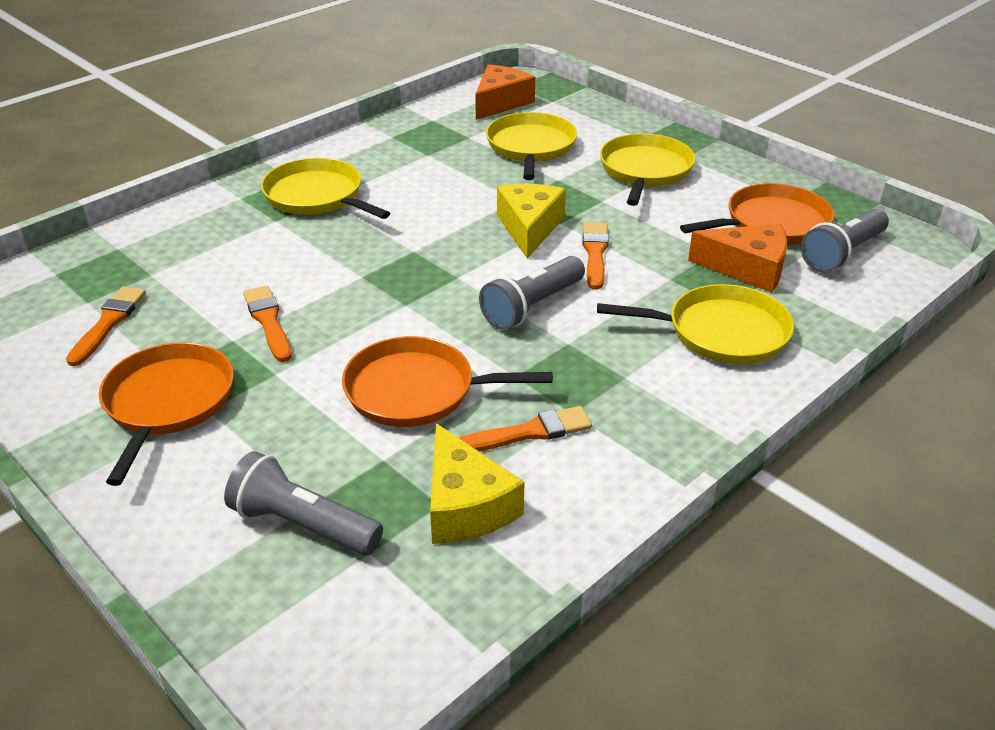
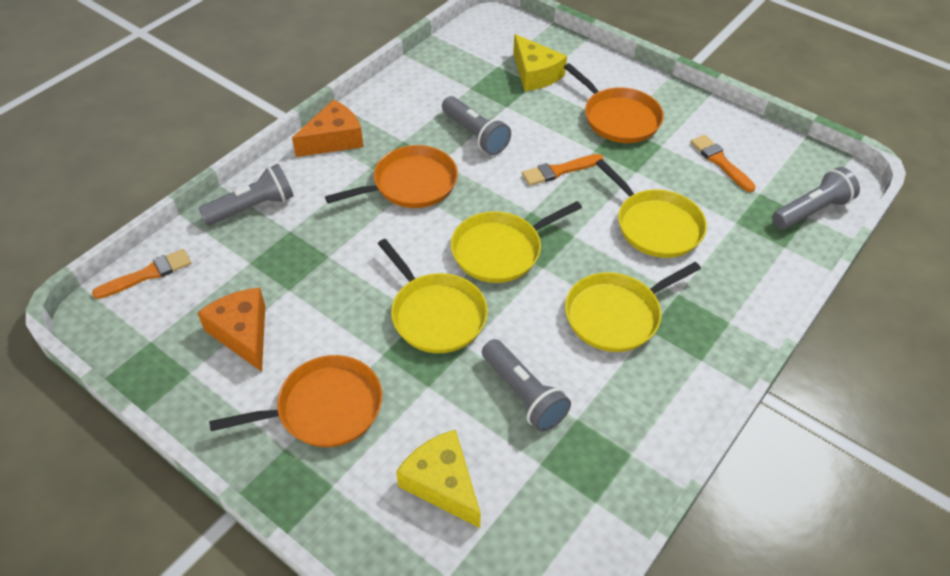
grey flashlight: [224,451,383,555] [479,256,585,330] [801,209,889,273] = 3 -> [198,164,294,225] [442,96,511,155] [482,339,571,432] [772,167,860,229] = 4
orange brush: [66,286,146,366] [243,286,292,362] [459,406,592,452] [582,222,609,289] = 4 -> [92,249,191,299] [522,154,604,186] [691,135,756,192] = 3

